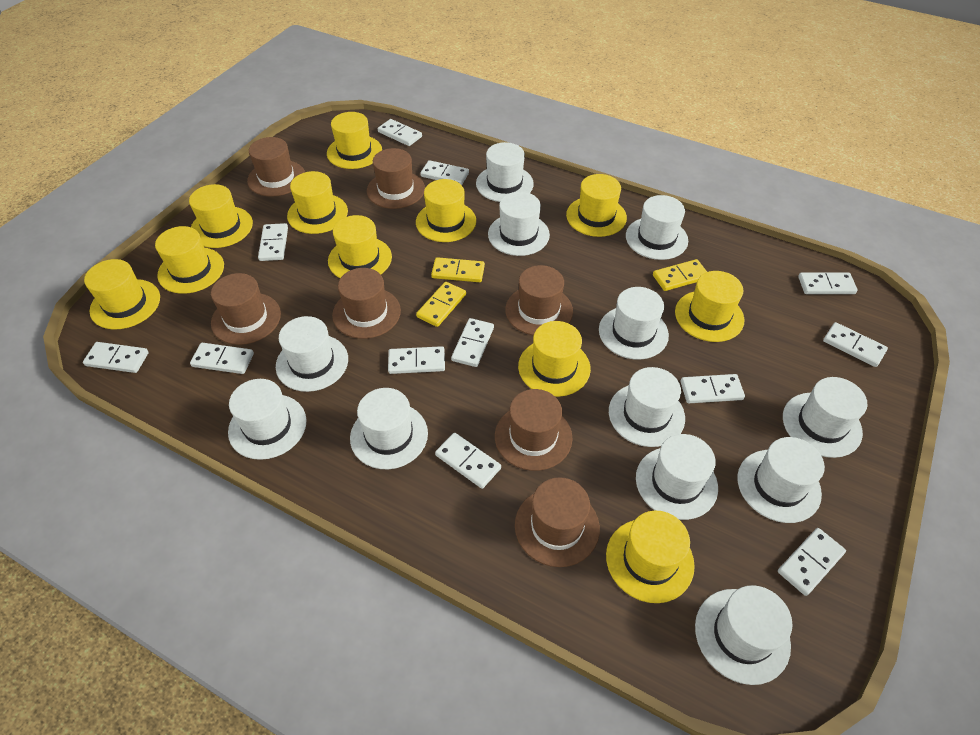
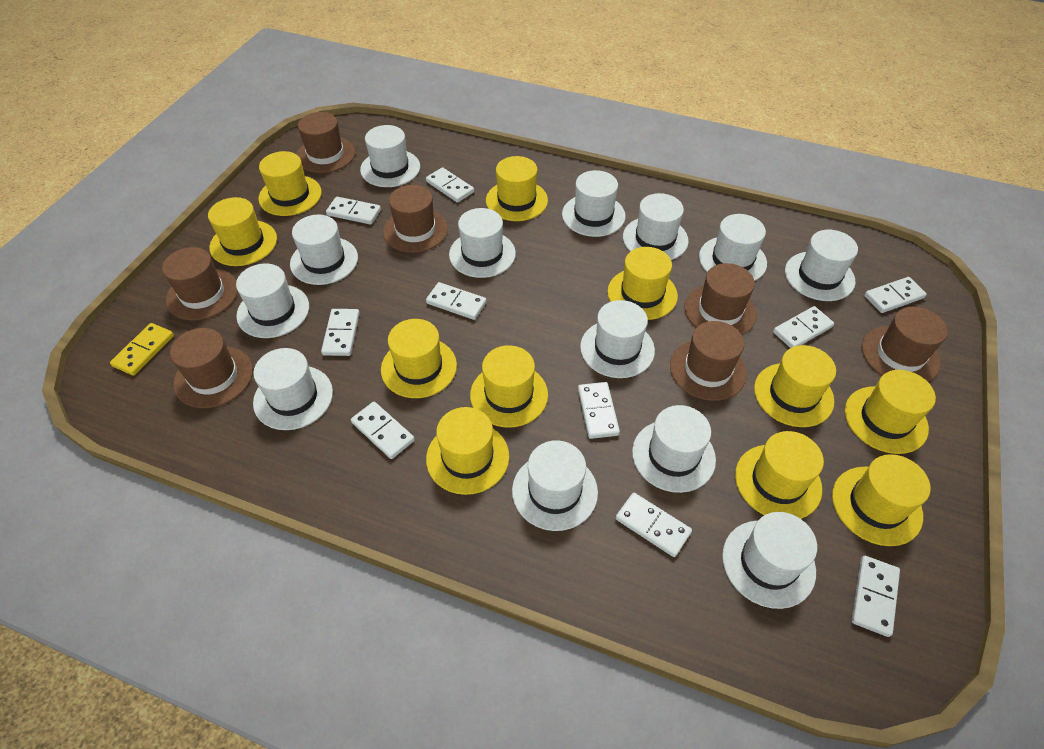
white domino: [83,342,149,373] [190,343,254,374] [258,223,288,261] [378,119,422,146] [388,346,445,374] [420,160,469,185] [435,433,501,489] [451,318,494,367] [680,374,745,403] [778,528,846,596] [798,272,858,294] [823,322,888,367] = 12 -> [321,309,360,356] [326,197,381,225] [351,402,415,459] [426,167,474,202] [426,282,486,320] [578,382,620,439] [616,493,692,557] [773,306,834,348] [852,556,900,637] [864,277,927,313] = 10
white hat: [228,379,306,460] [276,316,348,392] [350,388,428,469] [476,142,534,202] [488,192,550,256] [599,287,669,360] [609,367,685,447] [626,195,688,260] [636,434,718,520] [695,585,793,685] [737,437,825,523] [783,377,867,458] = 12 -> [236,263,309,338] [253,348,333,430] [290,215,358,285] [360,125,420,187] [449,208,516,278] [512,440,598,531] [562,170,626,237] [580,300,655,378] [623,193,689,260] [632,405,716,493] [699,214,767,281] [722,512,817,609] [785,229,858,301] = 13
yellow domino: [416,282,466,327] [431,257,485,282] [653,259,707,291] = 3 -> [110,323,174,376] = 1

